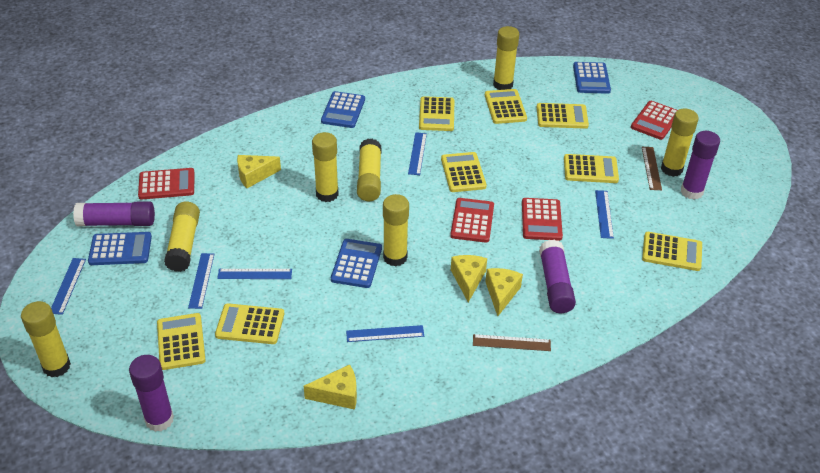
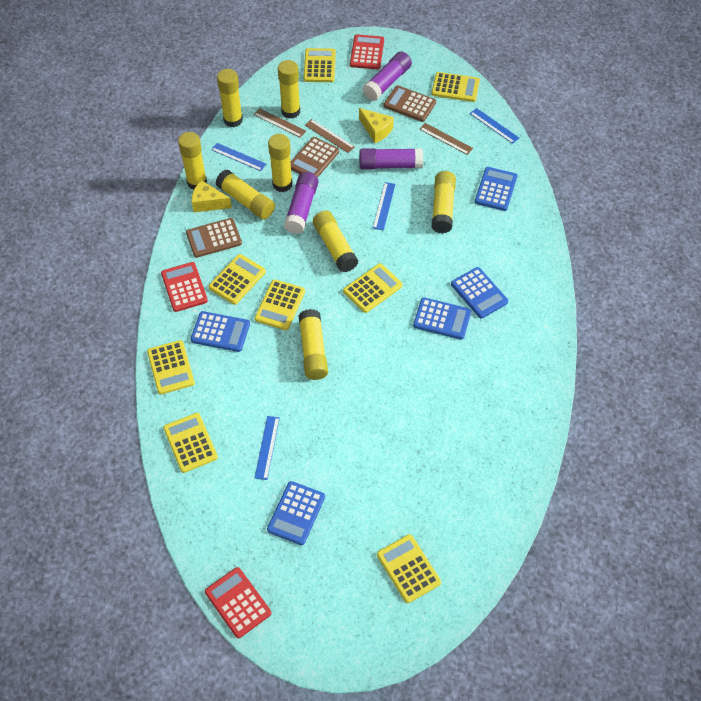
blue calculator: [88,232,152,265] [321,91,365,128] [331,239,382,288] [573,62,611,94] = 4 -> [191,311,250,352] [267,481,325,545] [413,297,471,340] [451,267,508,319] [475,167,518,211] = 5
blue ruler: [51,258,86,315] [188,253,214,309] [217,269,292,279] [346,325,424,342] [408,132,427,175] [595,190,614,239] = 6 -> [211,143,266,171] [255,416,280,480] [373,182,395,230] [470,108,519,144] = 4
brown calculator: none = 0 -> [186,218,242,258] [291,137,339,178] [384,85,436,122] = 3
brown ruler: [473,334,551,351] [642,147,662,190] = 2 -> [254,108,306,138] [305,119,355,153] [420,123,473,155] = 3
purple glue stick: [73,201,155,226] [129,355,174,432] [539,240,576,313] [681,131,720,200] = 4 -> [284,172,318,234] [359,148,423,170] [363,52,412,101] = 3
red calculator: [138,168,194,200] [450,198,494,243] [522,198,563,241] [631,101,677,140] = 4 -> [161,262,208,312] [205,567,271,638] [350,34,384,69] = 3
yellow cheese: [237,155,281,188] [304,364,357,410] [451,255,487,302] [485,268,523,316] = 4 -> [192,180,232,212] [359,108,394,143] = 2
yellow glue stick: [21,301,71,377] [164,202,200,272] [312,132,339,202] [357,139,381,201] [383,194,409,267] [493,26,519,90] [661,108,699,177] = 7 -> [178,132,207,190] [216,170,275,220] [217,69,243,127] [268,134,293,192] [278,60,300,119] [299,309,328,380] [313,211,358,272] [432,171,456,234] = 8

